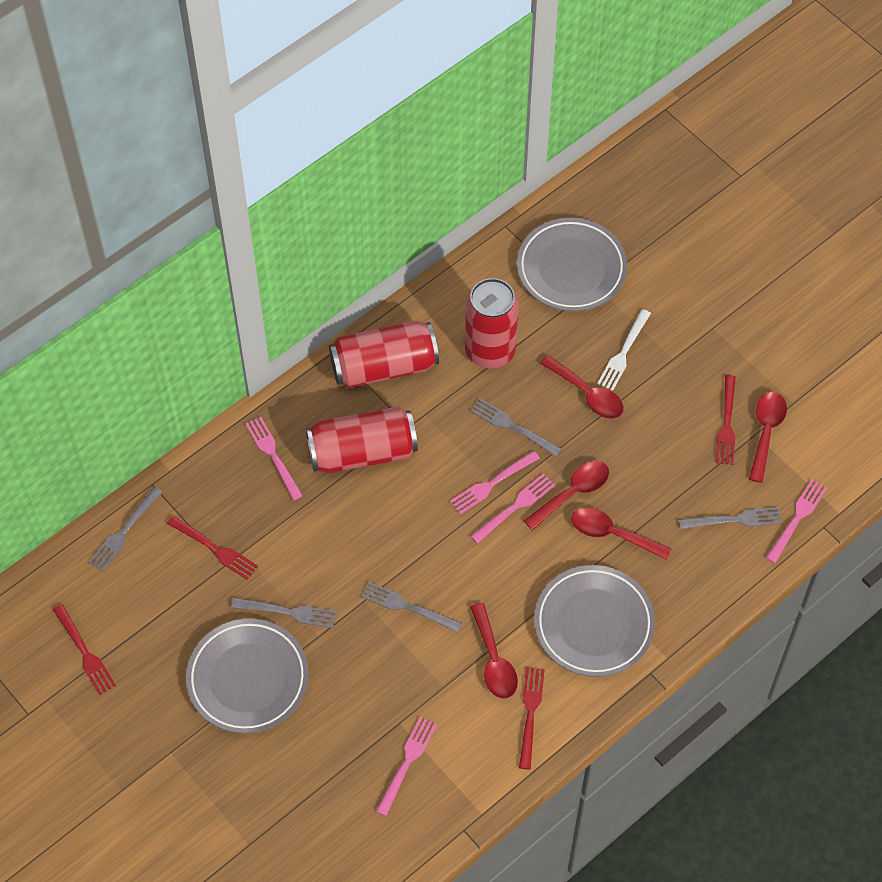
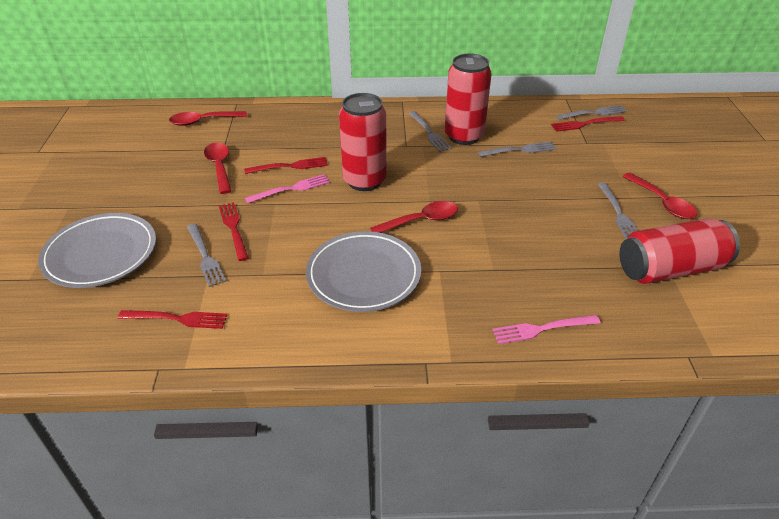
grey plate: [186,619,308,734] [517,218,627,311] [534,565,655,677] = 3 -> [38,213,156,288] [306,231,421,312] = 2
pink fork: [245,416,303,501] [376,717,437,816] [450,451,540,514] [470,474,555,544] [766,479,827,563] = 5 -> [245,174,330,203] [492,315,600,344] = 2
red spoon: [470,603,518,699] [524,461,609,531] [540,355,624,419] [571,507,672,560] [749,392,787,483] = 5 -> [169,111,247,126] [204,143,231,194] [370,201,458,233] [622,173,697,219] = 4
white fork: [597,309,651,391] = 1 -> none = 0

